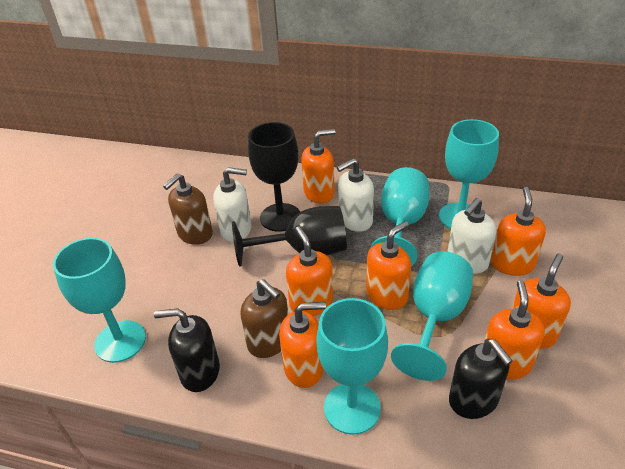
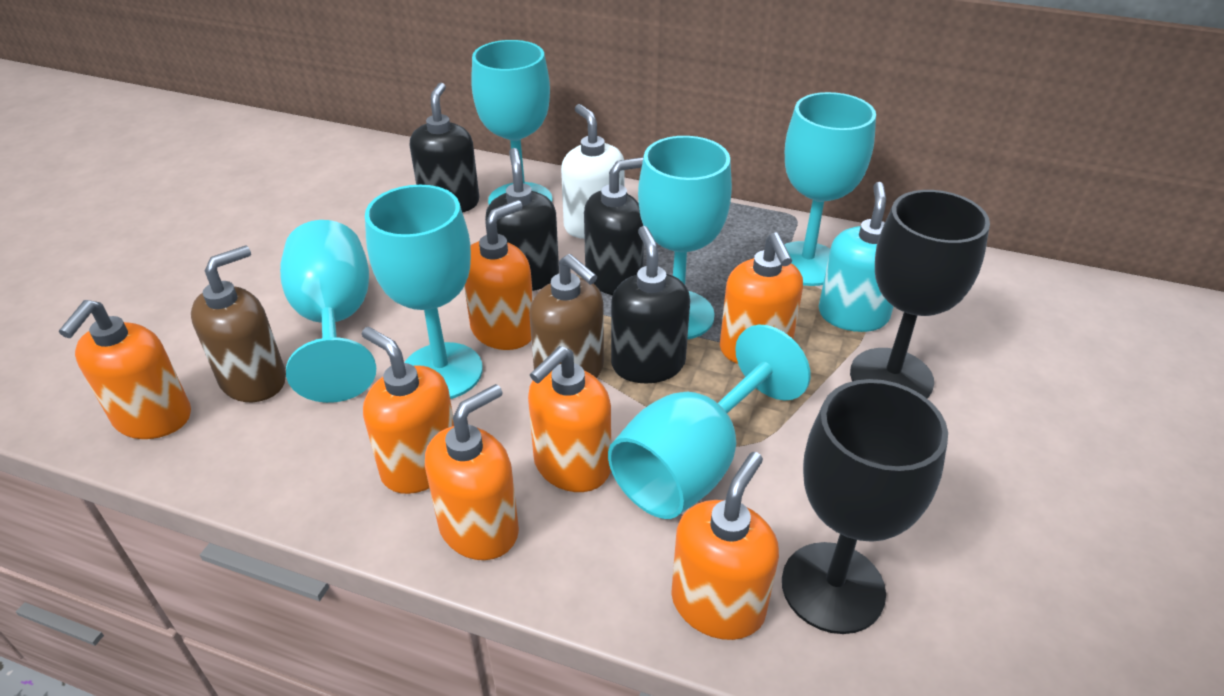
black soap dispenser: [154,308,220,392] [449,339,513,419] = 2 -> [410,83,479,213] [485,148,559,291] [584,157,644,295] [611,226,690,383] = 4
turquoise goblet: [53,237,146,363] [316,298,388,435] [370,167,429,266] [391,251,473,381] [439,119,499,229] = 5 -> [280,220,376,403] [365,185,483,399] [471,40,552,205] [608,325,811,519] [638,136,732,340] [784,92,876,286] = 6
turquoise soap dispenser: none = 0 -> [819,182,894,332] = 1
white soap dispenser: [213,167,252,242] [337,158,374,232] [448,198,496,274] = 3 -> [561,104,625,239] = 1

